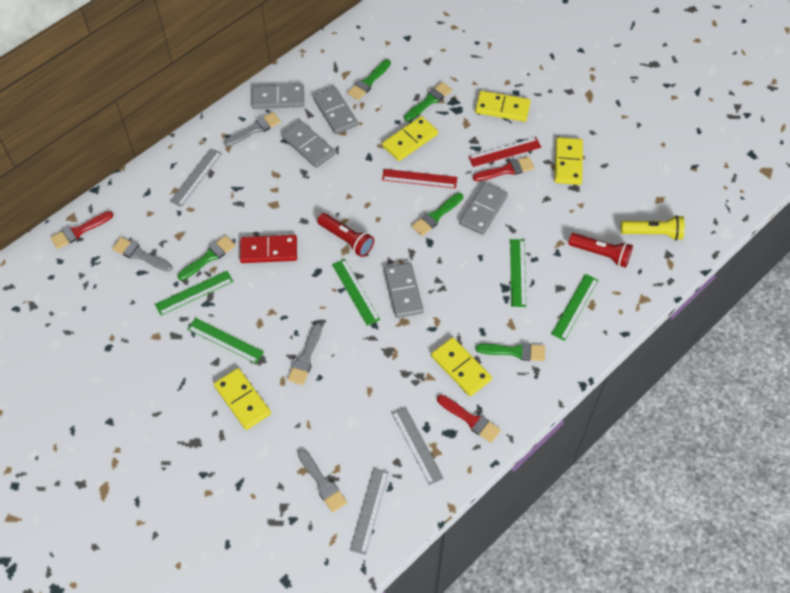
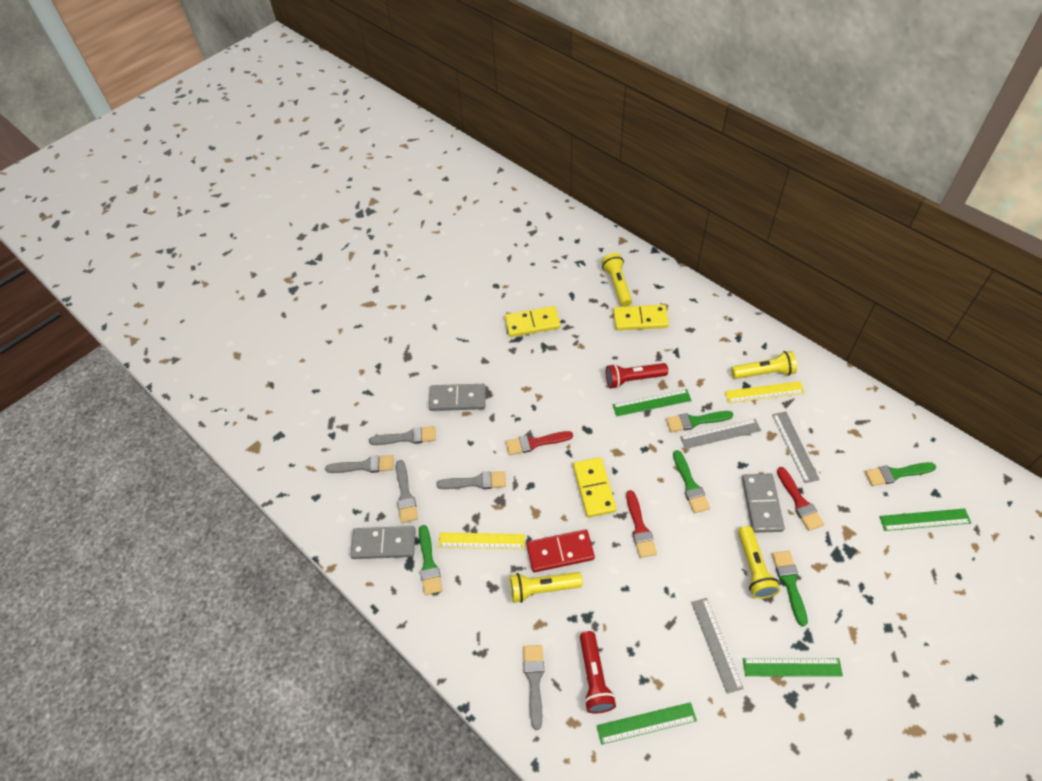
green ruler: [155,271,233,315] [187,318,264,364] [332,259,380,326] [510,239,526,307] [551,274,598,341] = 5 -> [596,702,697,745] [613,389,692,416] [743,658,843,677] [879,508,971,531] = 4
grey brush: [112,237,172,272] [224,112,281,147] [288,323,322,385] [298,449,347,513] = 4 -> [325,455,394,473] [369,426,436,445] [396,460,418,523] [436,471,506,489] [523,645,544,730] = 5
grey domino: [252,84,304,109] [282,121,335,168] [313,87,358,134] [384,262,424,318] [460,182,508,235] = 5 -> [351,526,416,559] [429,384,486,411] [742,473,785,533] = 3
red ruler: [382,169,457,189] [468,137,541,167] = 2 -> none = 0
yellow domino: [214,368,271,430] [382,116,438,161] [431,337,492,396] [475,91,531,122] [554,137,583,185] = 5 -> [505,306,561,337] [573,457,617,517] [613,305,669,330] = 3
yellow flashlight: [621,215,685,240] = 1 -> [510,572,583,603] [601,253,632,307] [731,351,797,379] [738,526,780,599] = 4
yellow ruler: none = 0 -> [438,533,525,549] [725,381,805,403] = 2

